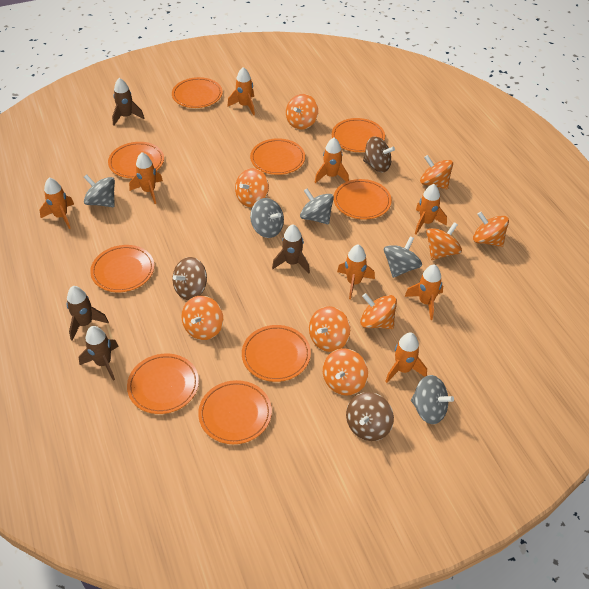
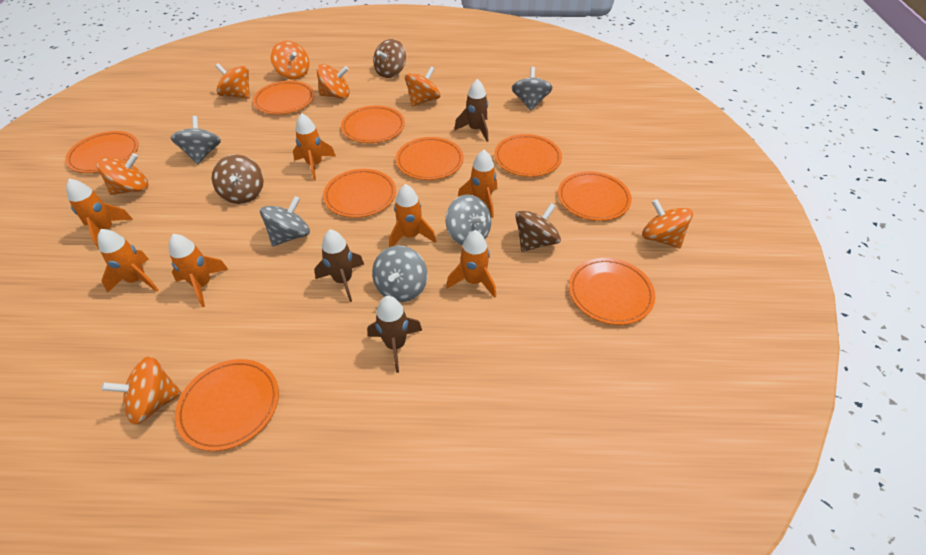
brown rocket: [67,286,109,341] [79,326,119,380] [112,78,144,126] [272,224,310,274] = 4 -> [314,229,364,302] [367,296,422,373] [454,79,488,142] = 3
orange rocket: [39,177,74,229] [129,152,163,204] [227,67,255,115] [315,137,349,183] [337,245,375,299] [385,333,427,383] [404,264,443,320] [415,184,447,234] = 8 -> [66,179,133,250] [98,229,159,293] [169,234,229,307] [293,113,336,180] [389,184,436,247] [446,230,496,298] [458,150,497,218] = 7
orange spinning top: [181,295,223,340] [235,168,269,207] [286,94,318,130] [309,306,350,352] [323,348,368,396] [360,293,397,329] [420,155,453,189] [426,222,462,260] [473,212,509,247] = 9 -> [96,153,148,195] [102,356,182,425] [215,63,250,99] [270,41,310,80] [317,64,350,99] [405,67,440,106] [642,199,693,248] = 7

